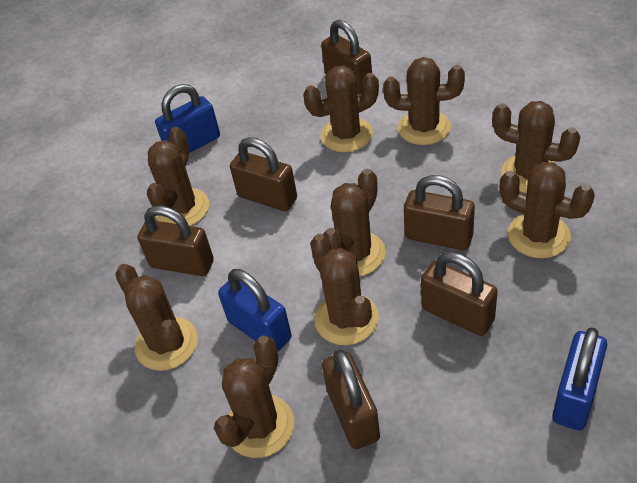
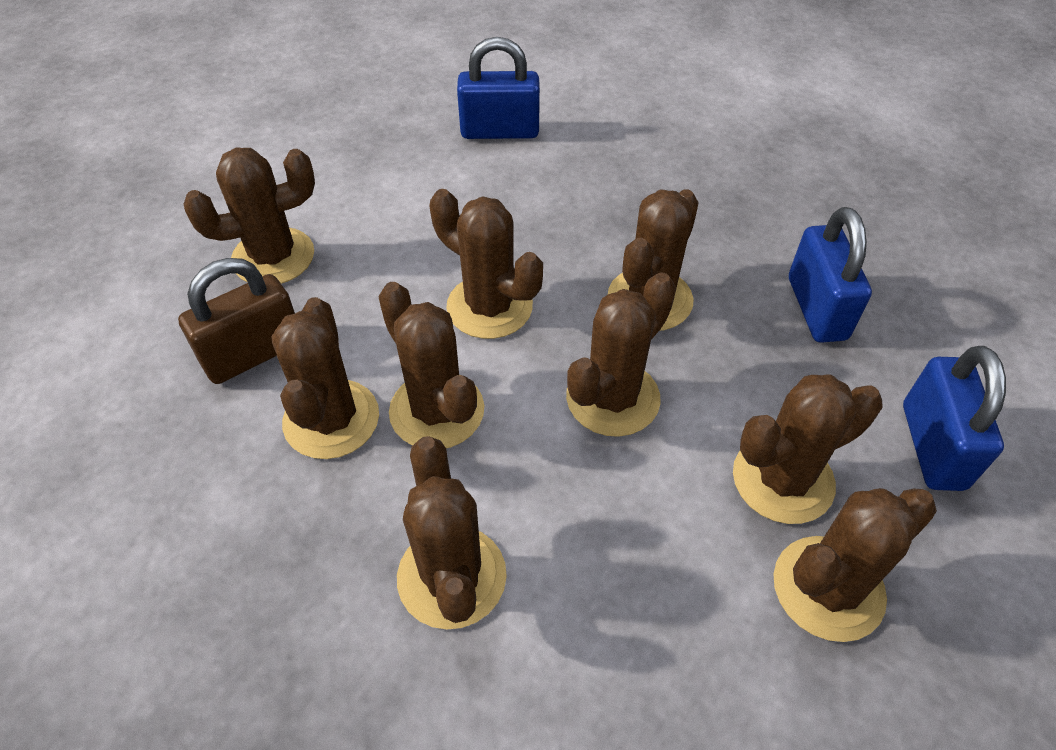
brown padlock: [137,206,214,276] [230,137,297,211] [321,20,372,94] [322,349,380,449] [404,175,475,250] [421,252,498,336] = 6 -> [178,258,295,384] = 1

